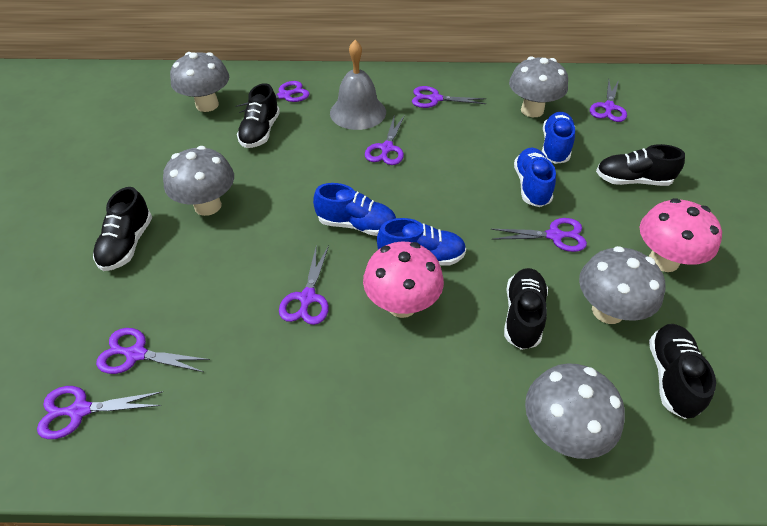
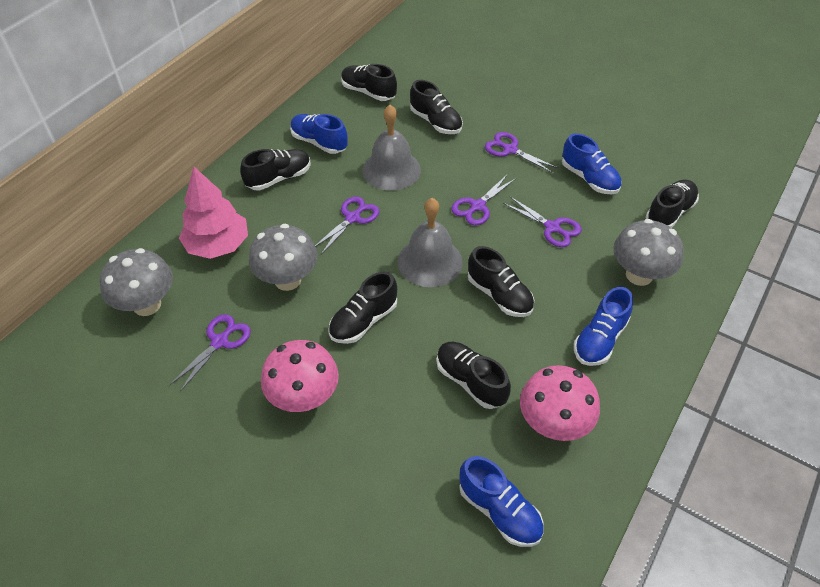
black shoe: [93,187,152,271] [237,83,280,148] [504,268,548,350] [596,144,685,186] [649,324,716,419] = 5 -> [240,149,311,191] [328,272,397,344] [341,64,397,101] [410,80,463,134] [436,342,511,409] [468,246,534,317] [646,180,699,228] = 7
grey bell: [330,40,386,130] = 1 -> [363,105,421,191] [398,198,463,287] = 2
grey mushroom: [163,146,234,216] [170,52,229,112] [509,56,568,117] [525,363,625,459] [579,246,665,324] = 5 -> [99,248,173,316] [249,224,317,291] [613,219,684,286] = 3
pink tree: none = 0 -> [179,167,248,259] = 1
purple scissors: [37,386,163,439] [96,328,210,374] [235,81,310,113] [279,245,329,325] [365,115,405,165] [412,86,486,108] [491,218,587,252] [590,80,627,122] = 8 -> [169,314,251,392] [315,196,379,254] [451,174,516,225] [485,132,559,173] [503,197,582,247] = 5

